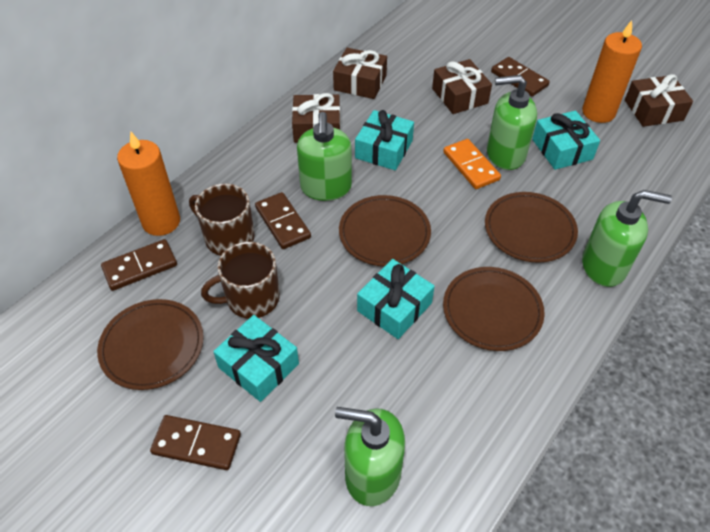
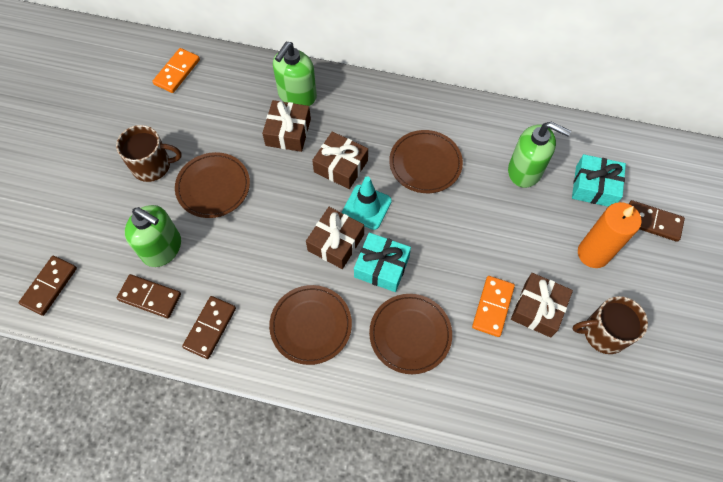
green soap dispenser: [297,112,352,201] [335,407,405,506] [487,75,537,170] [582,190,672,287] = 4 -> [125,205,181,267] [273,42,317,106] [508,122,571,188] = 3
orange candle: [117,132,180,236] [582,20,642,123] = 2 -> [578,202,641,268] = 1
orange domino: [443,139,501,189] = 1 -> [152,48,200,93] [472,276,515,337] = 2
turquoise gift: [213,315,299,402] [355,110,414,170] [357,259,435,339] [532,111,600,170] = 4 -> [354,232,411,292] [572,154,626,207] = 2
turquoise traffic cone: none = 0 -> [342,176,392,230] = 1

